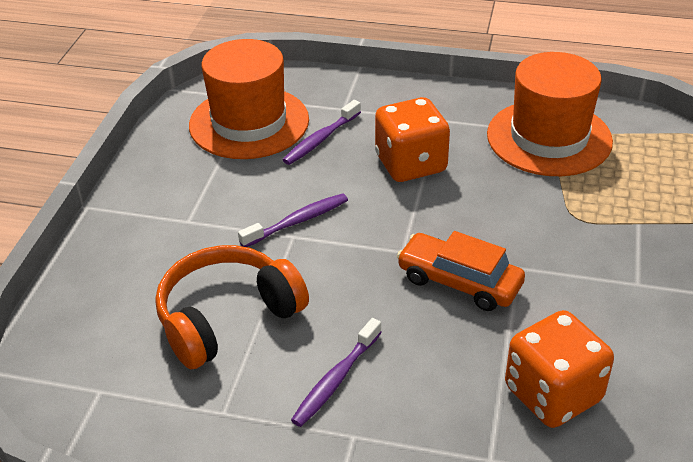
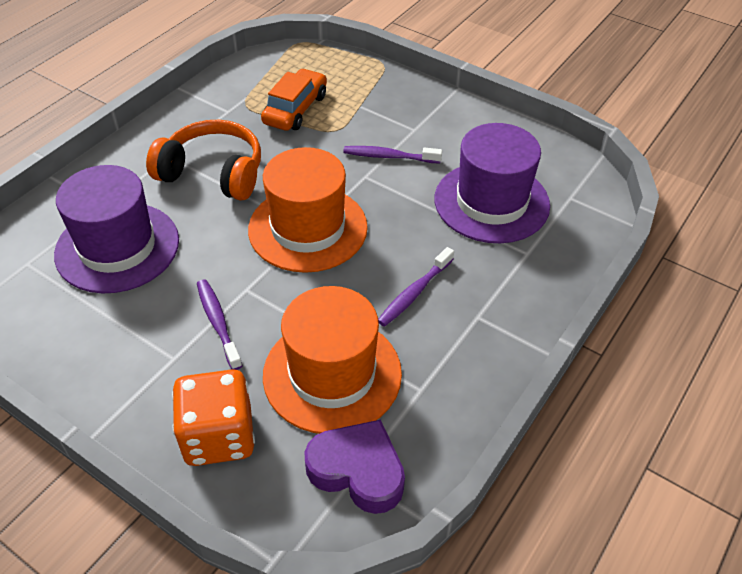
orange dice: [375,97,450,182] [505,310,614,428] = 2 -> [172,369,255,466] = 1
purple hat: none = 0 -> [54,165,179,293] [435,123,550,243] = 2
purple heart: none = 0 -> [304,420,405,514] = 1

